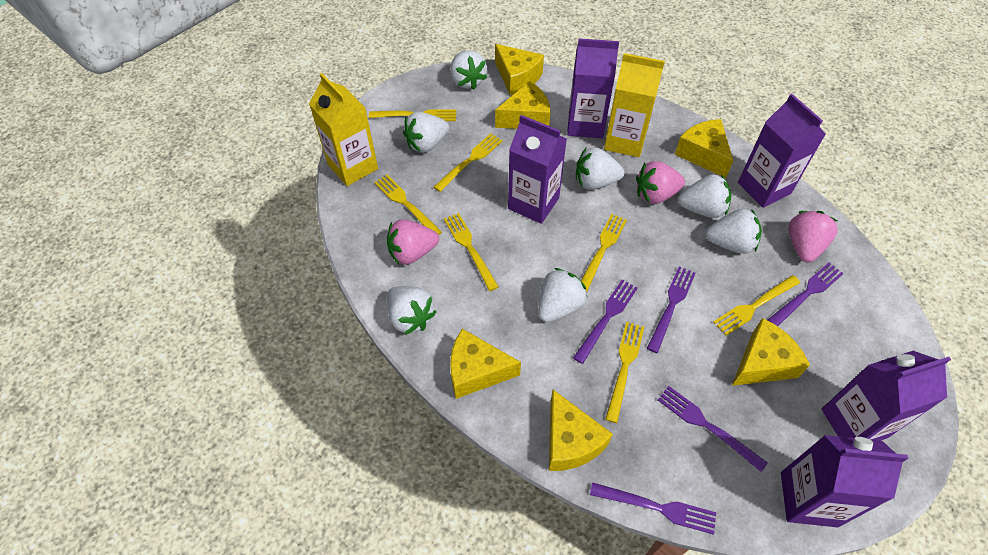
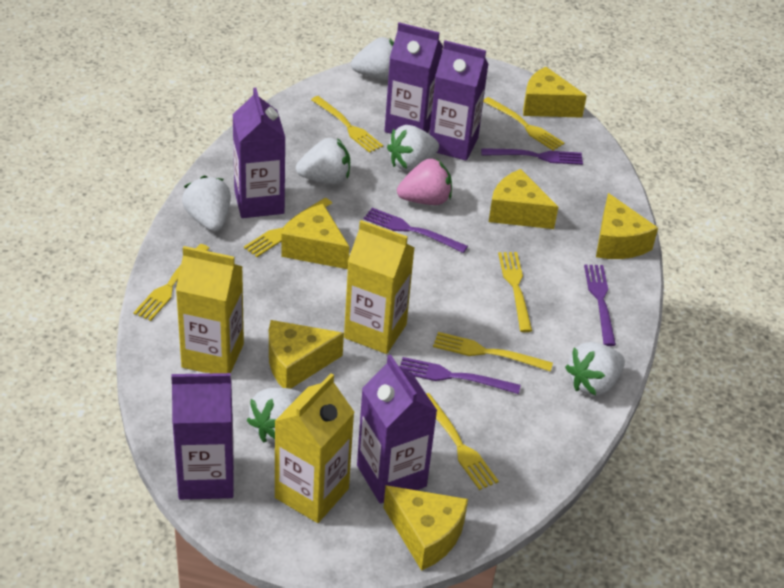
pink strawberry: [387,219,439,265] [636,161,685,204] [788,211,838,263] = 3 -> [397,159,452,205] = 1
purple fork: [573,280,638,364] [590,482,716,535] [647,266,696,353] [657,386,768,472] [767,263,844,326] = 5 -> [363,208,468,253] [400,357,521,394] [481,148,583,165] [584,265,616,346] = 4
white strawberry: [387,286,436,335] [403,112,449,153] [451,50,487,90] [538,268,587,322] [576,147,624,190] [678,174,731,218] [705,209,762,254] = 7 -> [182,176,231,231] [247,388,302,443] [296,138,350,184] [351,37,394,80] [387,125,439,171] [565,342,625,396] = 6
yellow carton: [309,73,378,186] [604,53,665,157] = 2 -> [176,246,244,374] [274,373,354,523] [344,220,415,354] = 3

